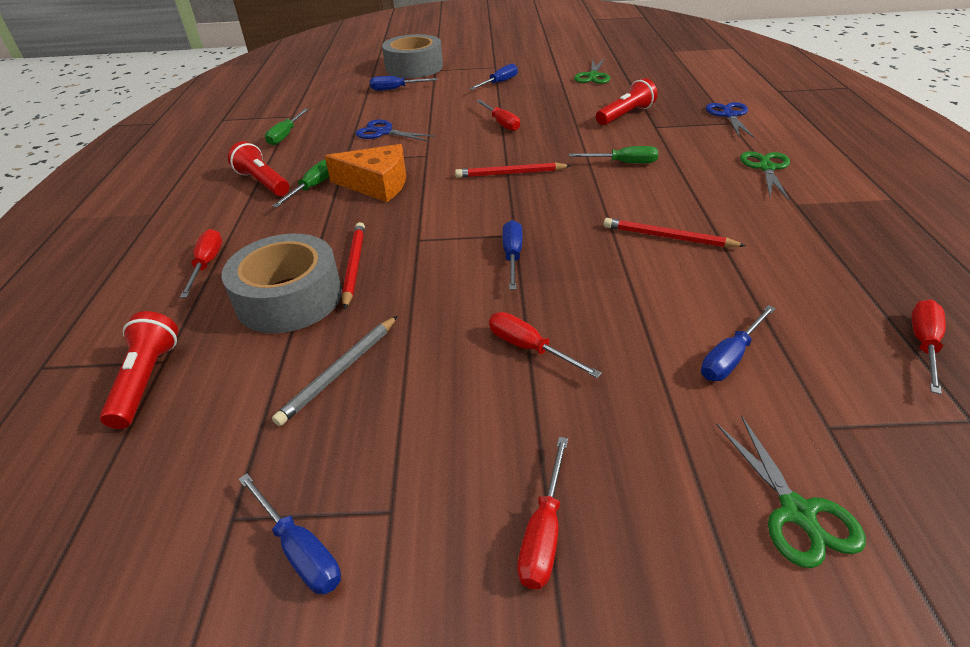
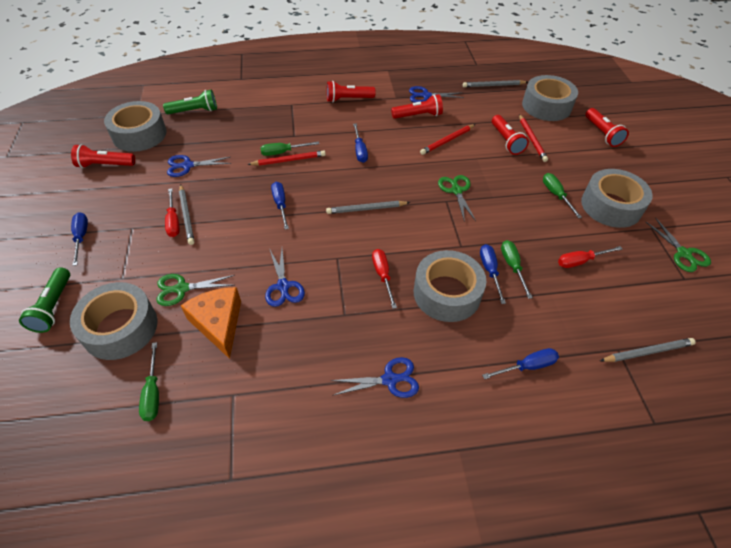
blue scissors: [356,120,436,142] [706,102,755,138] = 2 -> [167,155,231,177] [265,248,305,307] [330,357,419,398] [409,86,464,103] = 4
green flashlight: none = 0 -> [19,267,70,333] [163,90,217,114] = 2
green screwdriver: [265,109,309,146] [272,160,329,207] [569,146,658,163] = 3 -> [139,342,159,421] [260,142,319,156] [501,240,533,299] [543,173,582,218] = 4
grey pencil: [272,316,397,426] = 1 -> [179,184,194,245] [326,201,410,214] [463,80,528,87] [600,338,696,362] = 4
grey tape: [222,234,342,333] [382,34,443,78] = 2 -> [70,282,158,360] [104,101,167,152] [414,250,486,322] [522,75,578,121] [581,169,653,228] = 5
red flashlight: [100,311,178,429] [228,141,289,196] [596,78,657,125] = 3 -> [71,144,135,168] [327,81,375,102] [391,94,443,119] [492,115,529,155] [586,108,629,147] = 5
red screwdriver: [180,229,222,298] [476,100,520,131] [489,312,602,378] [517,437,568,589] [912,300,946,394] = 5 -> [165,188,180,237] [372,249,397,309] [558,246,623,268] = 3

